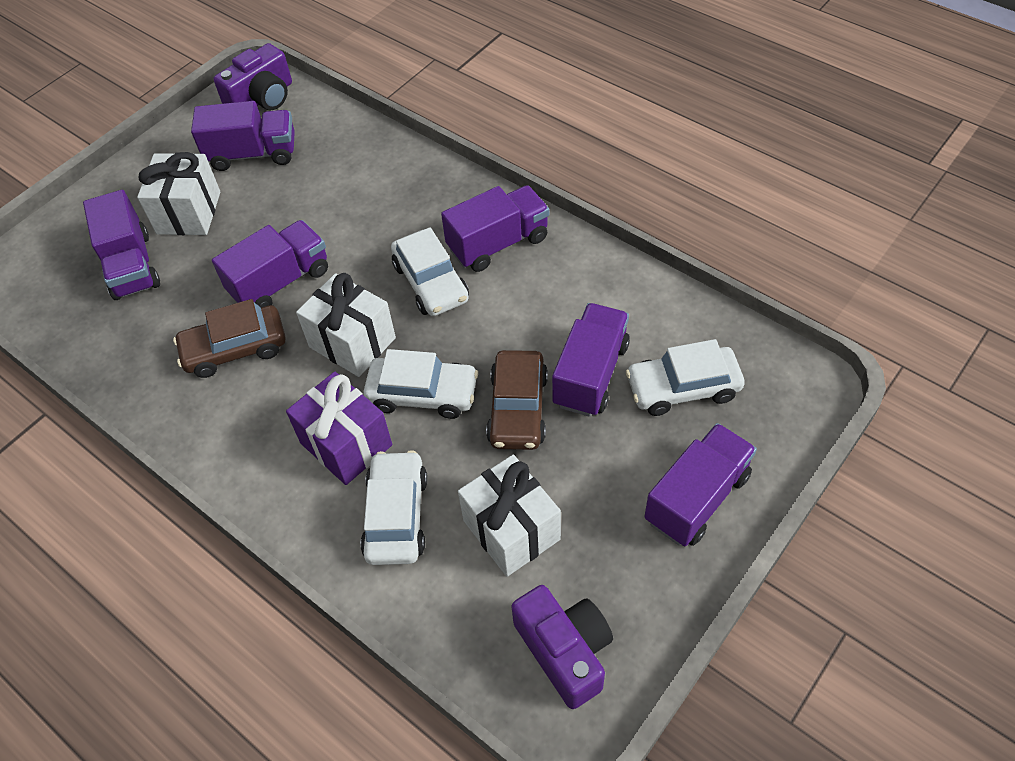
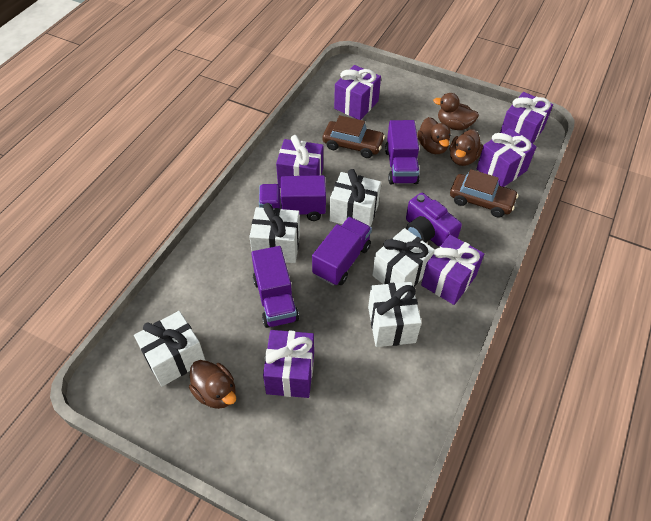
brown duck: none = 0 -> [189,360,236,409] [417,117,451,154] [433,93,479,130] [450,129,483,166] = 4
purple camera: [214,43,292,110] [511,585,613,709] = 2 -> [406,193,462,247] = 1
purple gift: [286,372,392,485] = 1 -> [263,330,314,398] [276,135,323,188] [334,65,381,120] [421,235,484,305] [477,128,536,187] [500,92,553,144] = 6
purple truck: [83,190,160,300] [191,101,295,171] [212,220,328,308] [441,185,549,272] [552,303,630,417] [644,423,757,546] = 6 -> [251,246,299,328] [259,175,326,221] [312,217,372,285] [385,120,420,185] = 4
white car: [360,450,428,565] [363,349,478,419] [391,227,469,316] [626,339,745,416] = 4 -> none = 0
white gift: [137,152,220,235] [296,273,396,377] [458,455,561,577] = 3 -> [134,311,206,387] [249,203,300,263] [329,169,381,227] [368,282,422,347] [372,228,435,287] = 5

